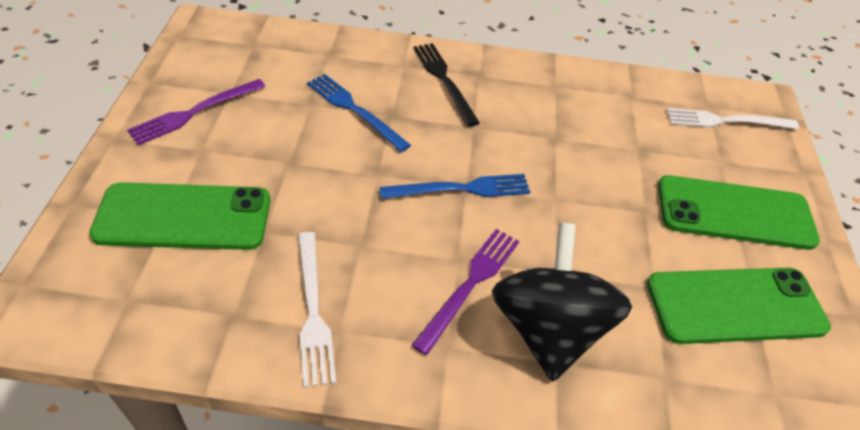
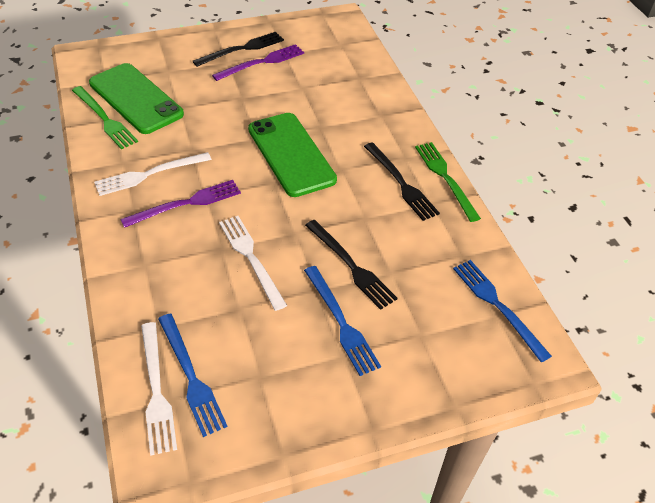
black fork: [413,43,480,127] = 1 -> [193,32,284,67] [305,220,398,310] [364,142,440,221] = 3
black spinning top: [492,223,632,381] = 1 -> none = 0
blue fork: [307,74,411,152] [380,174,530,199] = 2 -> [158,313,228,437] [304,266,381,376] [453,260,552,362] = 3
green fork: none = 0 -> [72,86,138,149] [415,142,481,222] = 2
green phone: [89,182,270,250] [647,268,831,344] [658,175,820,250] = 3 -> [89,63,184,134] [248,113,337,197] = 2
white fork: [298,232,336,388] [666,108,799,129] = 2 -> [94,152,212,196] [141,322,177,456] [219,216,287,311] = 3

